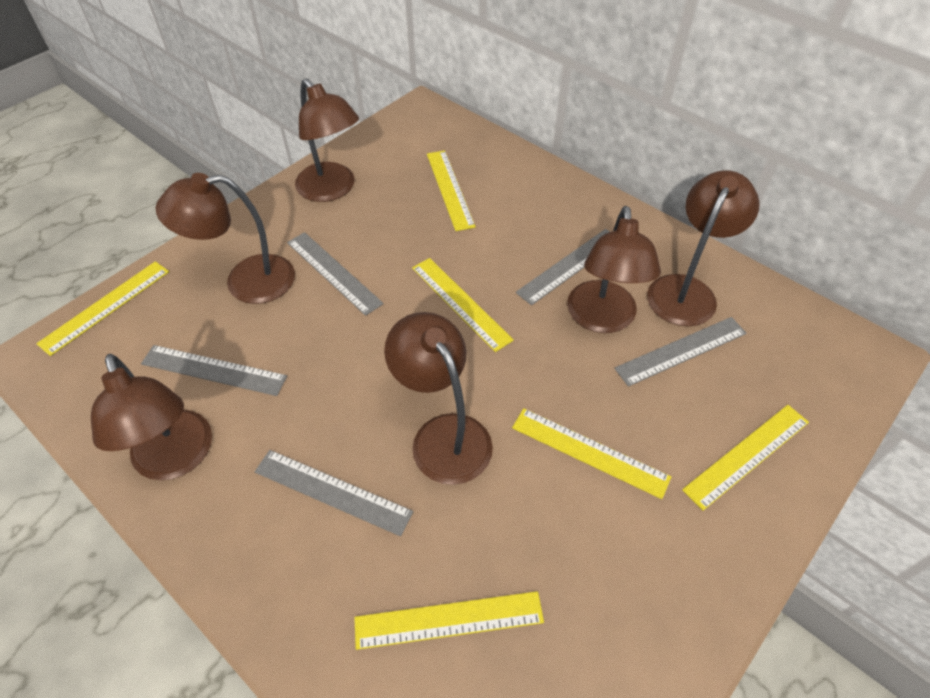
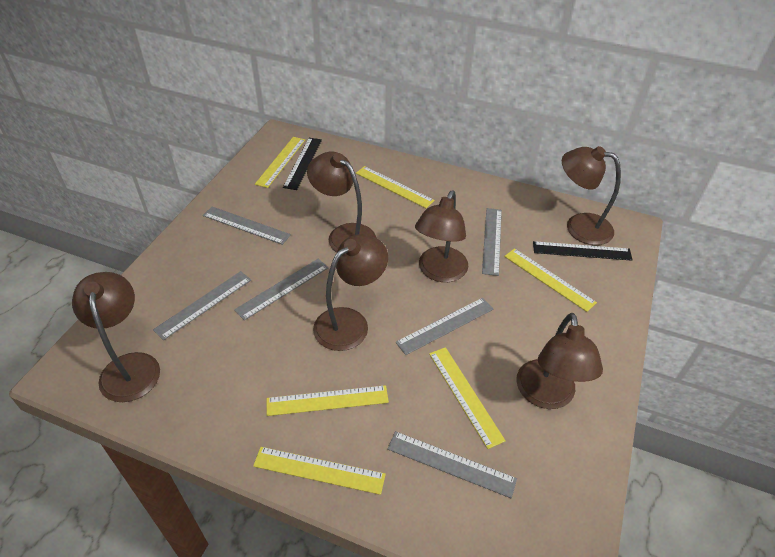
black ruler: none = 0 -> [283,138,322,190] [533,241,633,261] = 2
grey ruler: [141,345,287,396] [255,450,413,536] [287,232,384,316] [516,229,610,305] [614,317,747,387] = 5 -> [153,271,251,340] [203,207,291,245] [234,259,329,320] [387,431,517,498] [396,298,493,355] [482,208,502,276] = 6

